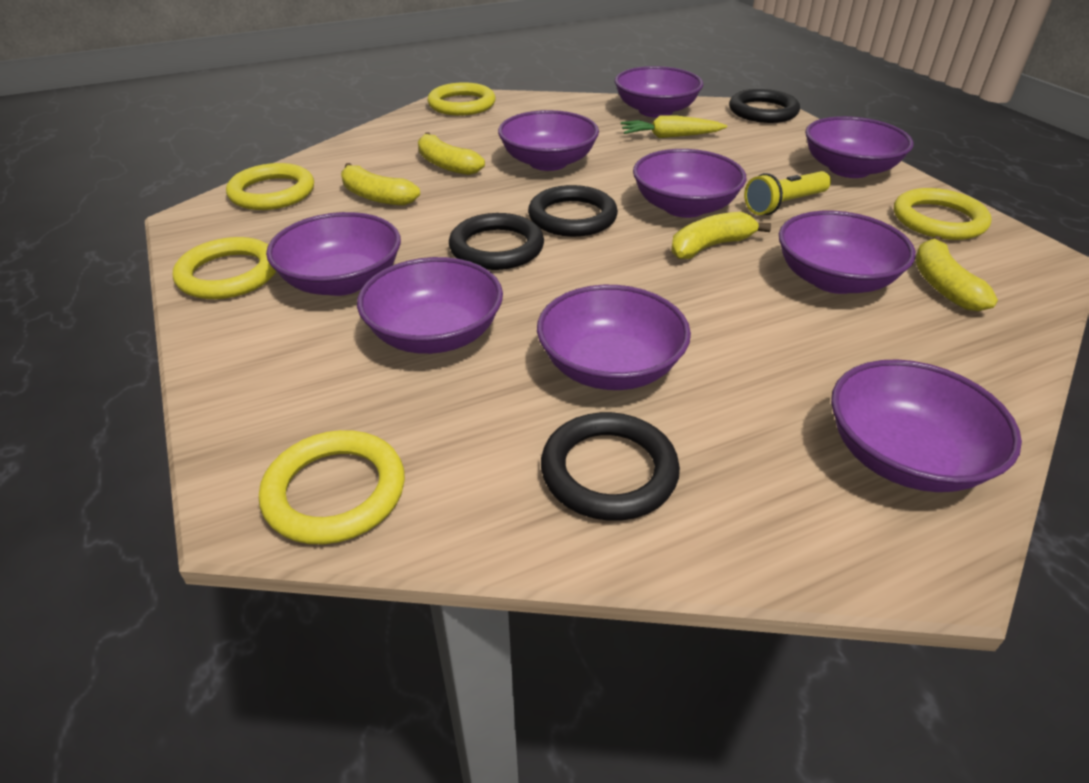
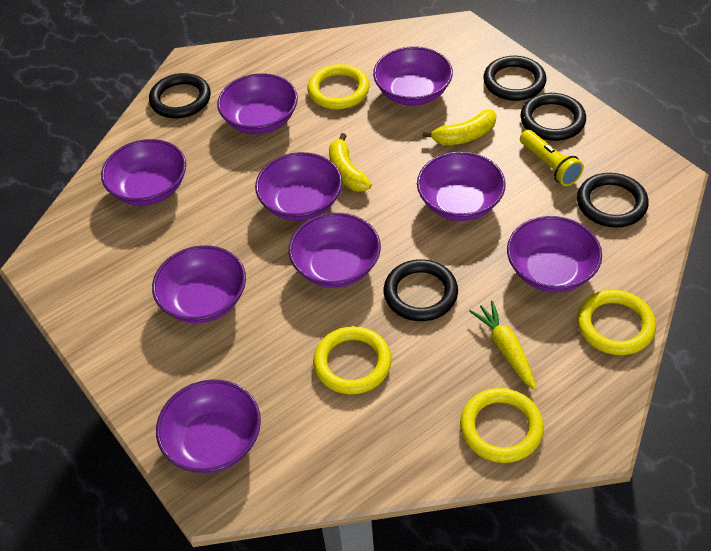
black ring: [449,213,544,270] [528,185,618,237] [541,412,680,521] [729,89,800,123] = 4 -> [149,73,211,118] [384,259,458,321] [483,56,547,101] [521,93,586,141] [577,173,649,228] = 5
yellow banana: [341,163,420,206] [418,132,485,175] [671,212,771,259] [915,236,998,311] = 4 -> [329,133,372,192] [423,110,496,145] = 2
yellow ring: [173,237,276,299] [226,163,314,210] [259,430,405,544] [427,82,496,116] [894,188,992,240] = 5 -> [308,64,370,109] [313,326,392,394] [460,388,544,463] [577,290,656,355] = 4

